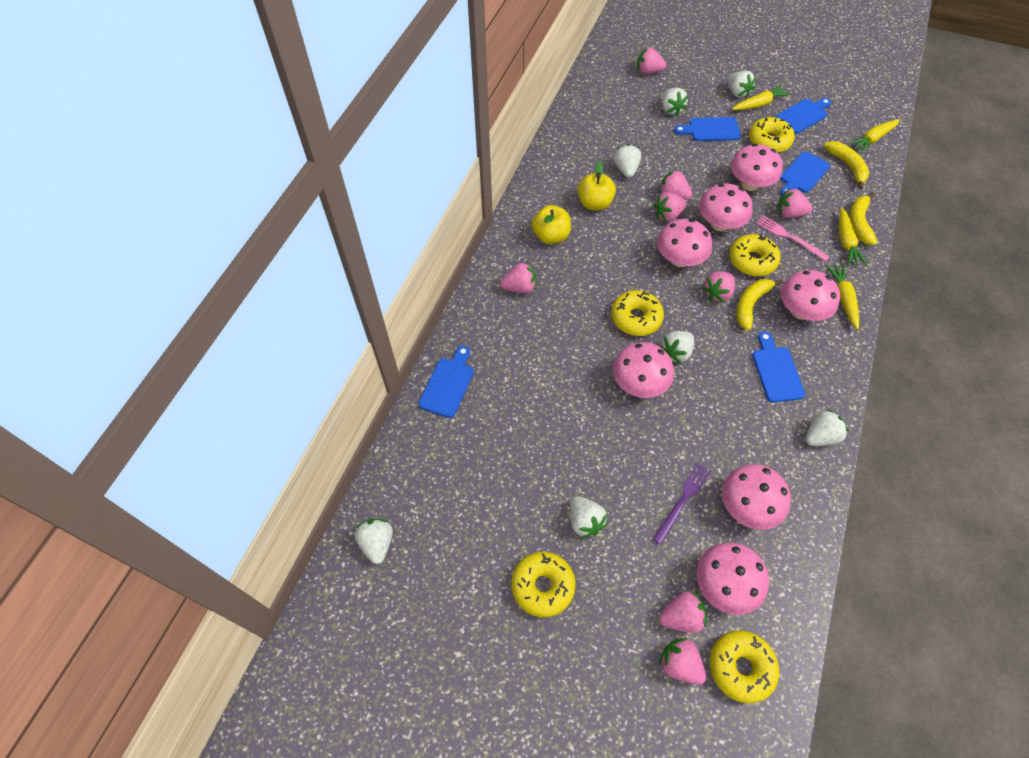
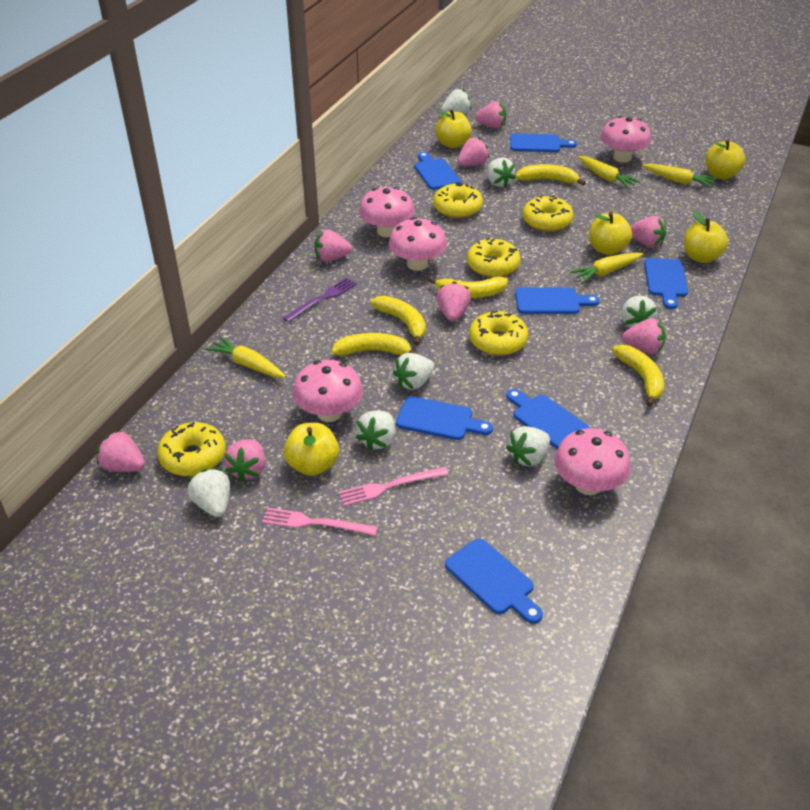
blue cutting board: [419,346,474,418] [674,117,741,141] [752,331,805,402] [776,98,831,134] [780,151,830,195] = 5 -> [396,396,493,440] [414,152,461,190] [445,538,543,624] [506,389,591,449] [510,133,577,152] [515,288,600,314] [644,258,688,309] = 7
pink fork: [756,215,830,261] = 1 -> [262,507,378,536] [339,467,448,506] = 2
pink mushroom: [613,342,674,398] [657,219,712,267] [697,543,769,615] [699,184,753,231] [722,464,791,530] [731,144,783,191] [781,270,840,321] = 7 -> [293,360,363,422] [359,187,415,237] [389,217,447,271] [554,428,631,495] [600,116,651,163] = 5
yellow apple: [532,205,571,244] [577,161,616,211] = 2 -> [284,423,339,476] [435,109,472,148] [589,212,632,255] [684,211,728,263] [706,139,745,179] = 5
yellow banana: [736,279,783,331] [824,141,869,189] [849,192,877,245] = 3 -> [332,333,418,356] [370,296,426,346] [428,276,508,298] [516,164,586,185] [612,345,664,407] = 5

